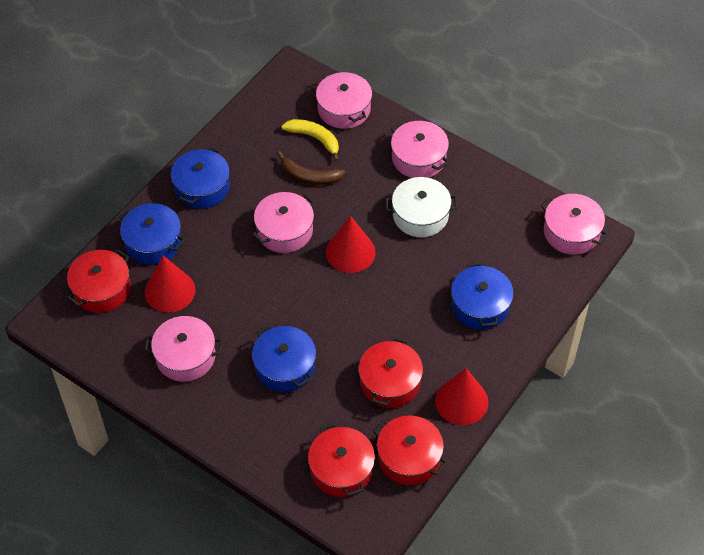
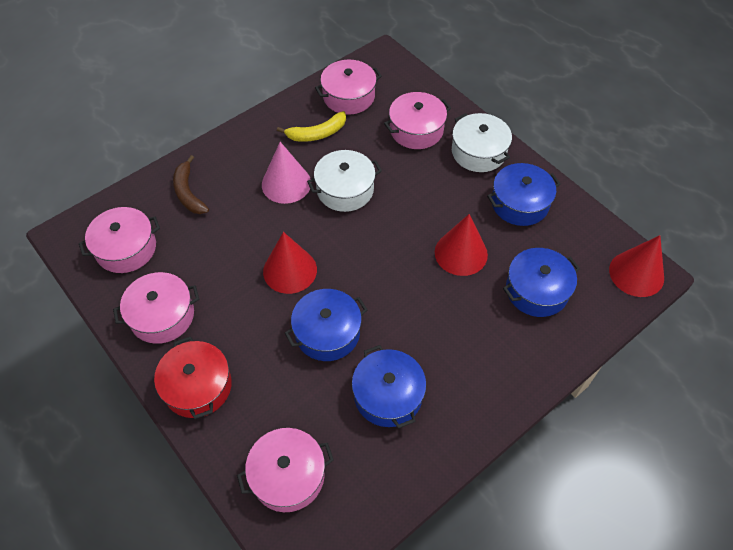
pink cone: none = 0 -> [262,142,311,204] = 1
red pot: [67,249,131,313] [308,423,375,497] [359,337,423,408] [373,415,448,485] = 4 -> [154,336,232,419] = 1
white pot: [385,177,458,237] = 1 -> [307,150,382,212] [452,113,512,172] = 2

